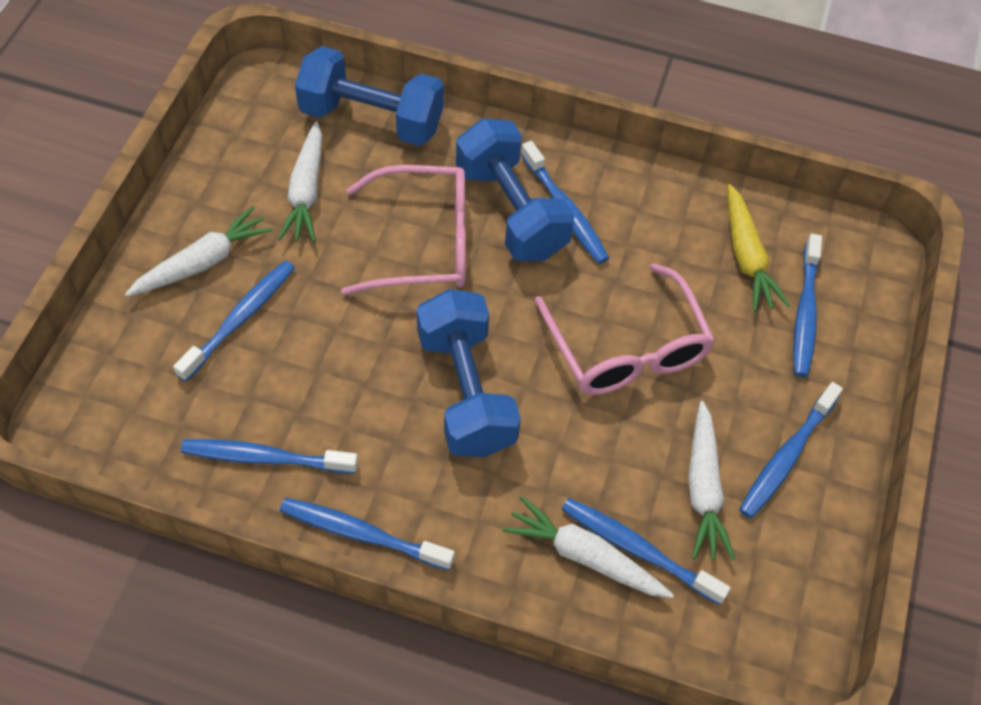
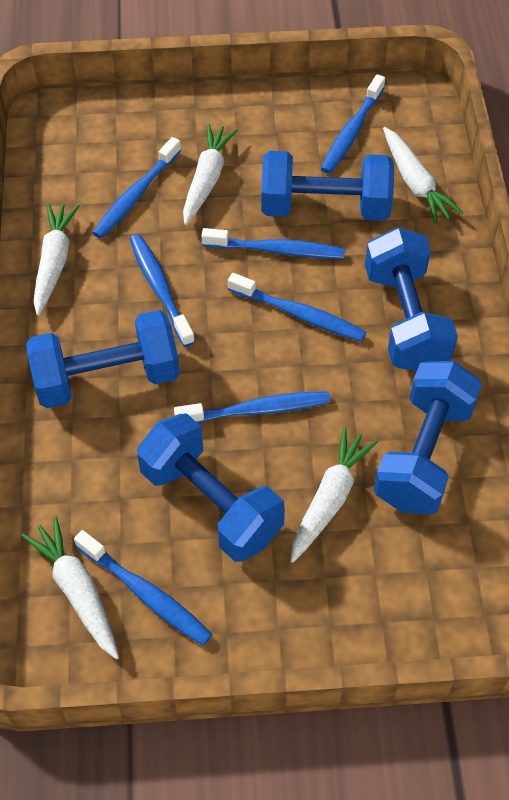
blue dumbbell: [295,46,444,146] [417,289,521,457] [456,118,575,261] = 3 -> [26,310,180,408] [137,413,285,562] [261,151,394,221] [365,228,458,371] [374,361,482,515] = 5
pink glasses: [341,165,466,295] [535,263,715,395] = 2 -> none = 0
white carrot: [125,206,273,297] [278,121,322,242] [502,496,674,598] [688,401,735,560] = 4 -> [21,516,119,659] [33,203,79,316] [183,124,238,225] [291,427,378,563] [383,127,463,224] = 5
yellow carrot: [728,184,790,312] = 1 -> none = 0

